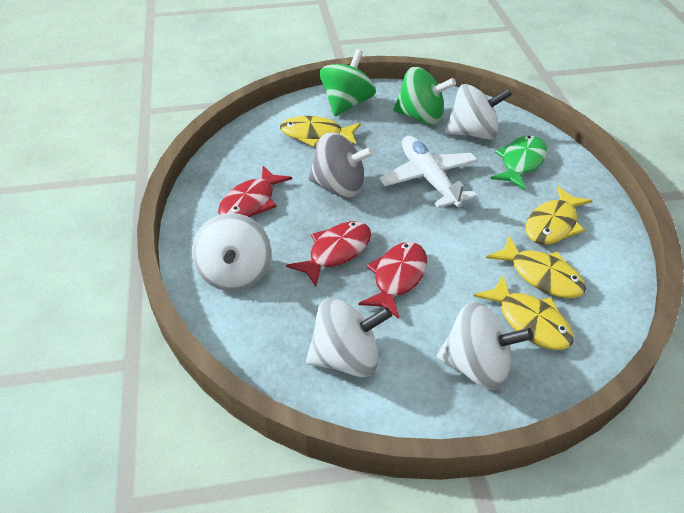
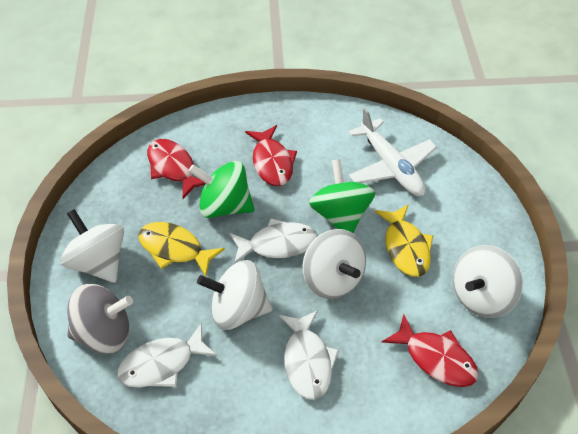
green fish: [490,135,547,190] = 1 -> none = 0
white fish: none = 0 -> [117,323,217,388] [229,218,318,264] [279,310,339,400] = 3
yellow fish: [280,116,361,147] [474,276,574,350] [486,236,586,298] [525,186,592,245] = 4 -> [138,222,225,277] [375,204,433,277] = 2

